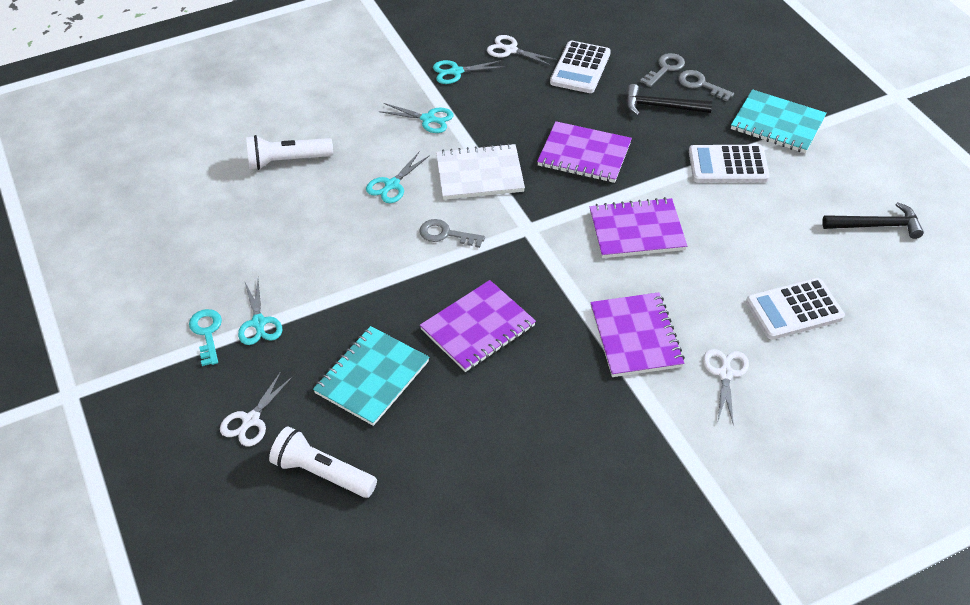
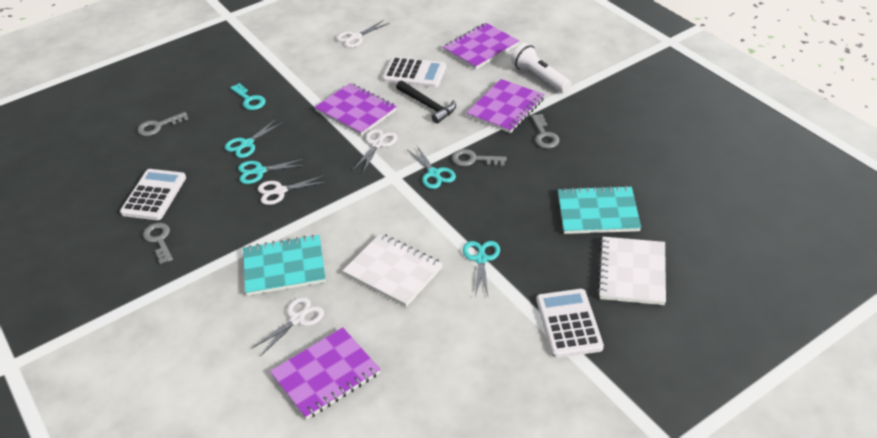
black hammer: [626,84,712,116] [822,202,924,239] = 2 -> [396,81,456,124] = 1
grey key: [419,219,485,248] [640,53,685,87] [678,70,734,101] = 3 -> [137,112,188,136] [143,223,173,264] [452,149,507,166] [531,114,560,148] = 4
white flashlight: [246,135,333,170] [269,426,377,498] = 2 -> [511,43,571,93] = 1
white notebook: [436,143,525,200] = 1 -> [343,233,443,307] [597,237,666,305] = 2
white scissors: [220,371,293,447] [487,35,557,66] [703,349,749,426] = 3 -> [251,297,324,357] [258,175,326,205] [336,20,389,48] [353,129,398,173] = 4

